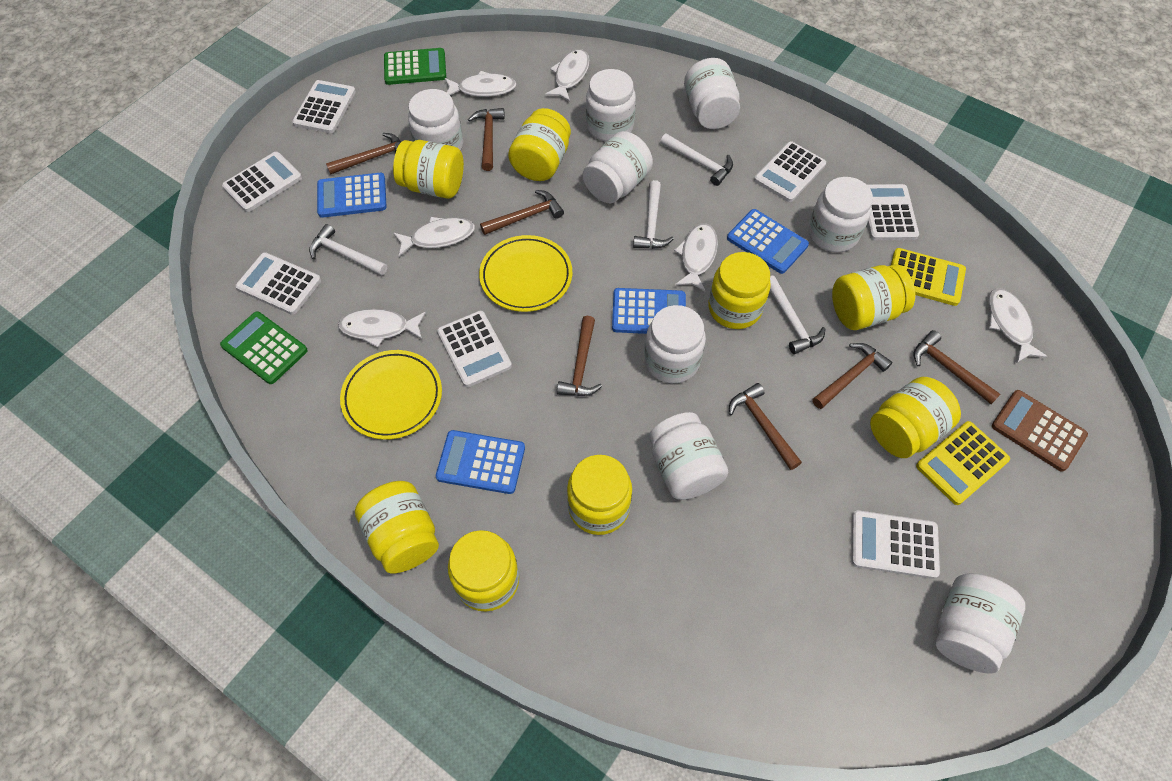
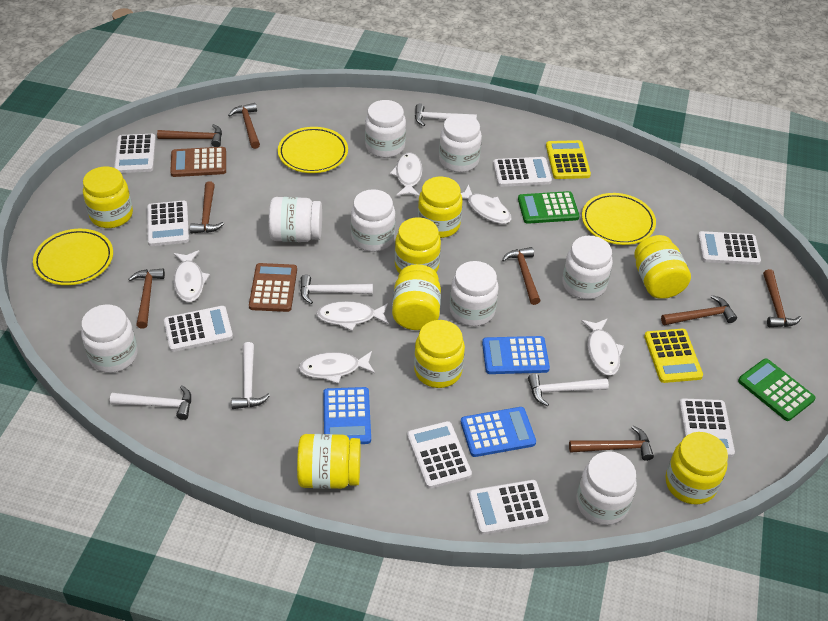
blue calculator: [317,173,387,218] [436,430,525,494] [612,288,686,334] [727,209,809,274] = 4 -> [323,387,371,444] [461,407,536,457] [482,336,550,374] = 3
brown calculator: [992,390,1088,472] = 1 -> [170,147,226,177] [249,263,297,312] = 2
brown hammer: [326,133,402,174] [468,108,505,171] [480,190,564,235] [557,316,602,396] [729,383,802,470] [812,343,892,409] [913,330,1001,404] = 7 -> [128,269,165,328] [157,124,222,147] [190,181,224,234] [228,103,260,149] [502,247,540,305] [569,426,654,461] [661,295,737,325] [763,269,802,327] = 8
white calculator: [222,152,302,212] [235,252,321,315] [292,80,356,133] [437,311,512,387] [754,141,826,202] [851,510,940,579] [867,184,919,240] = 7 -> [114,134,156,173] [147,201,189,246] [164,306,233,352] [407,421,472,489] [469,480,549,535] [493,157,552,187] [679,398,735,457] [698,231,761,265] = 8
white hammer: [309,224,387,276] [633,180,674,249] [660,133,733,186] [770,276,825,354] = 4 -> [110,385,191,420] [231,342,270,409] [300,275,373,304] [415,104,477,126] [528,374,609,406] = 5
yellow plate: [340,350,442,440] [479,235,572,312] = 2 -> [33,229,113,285] [278,127,348,173] [582,193,656,245] = 3

